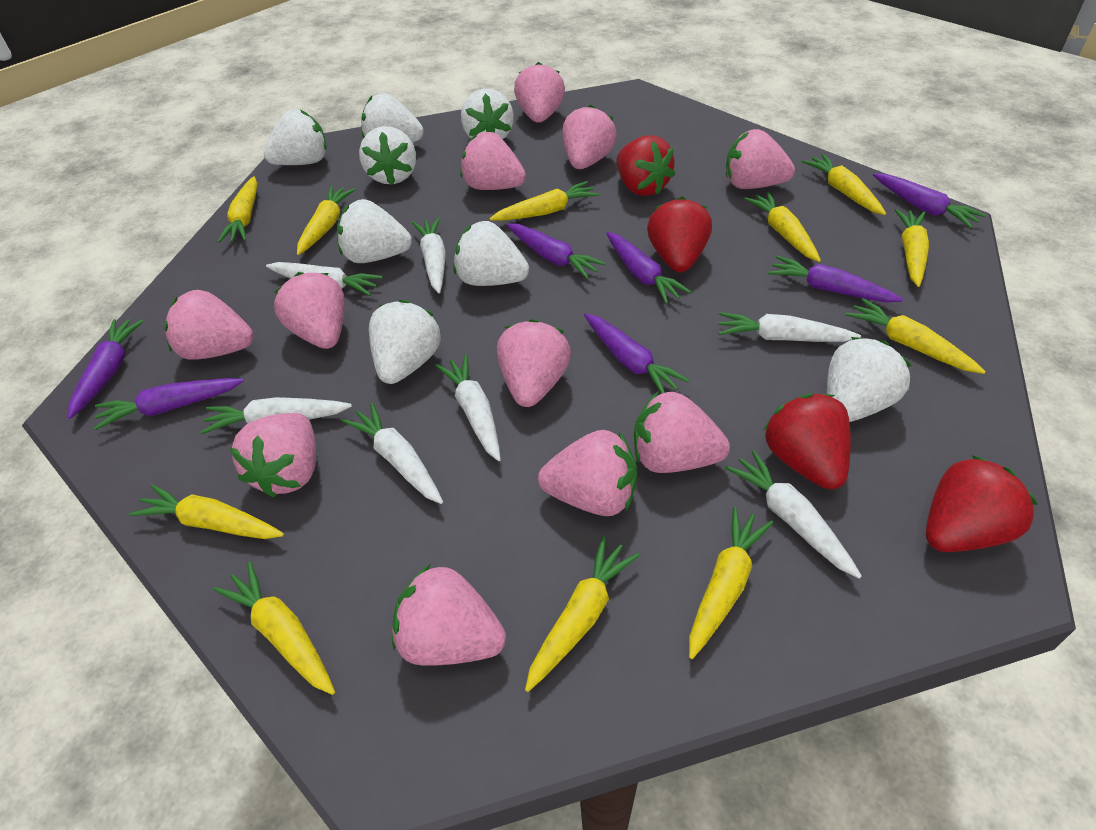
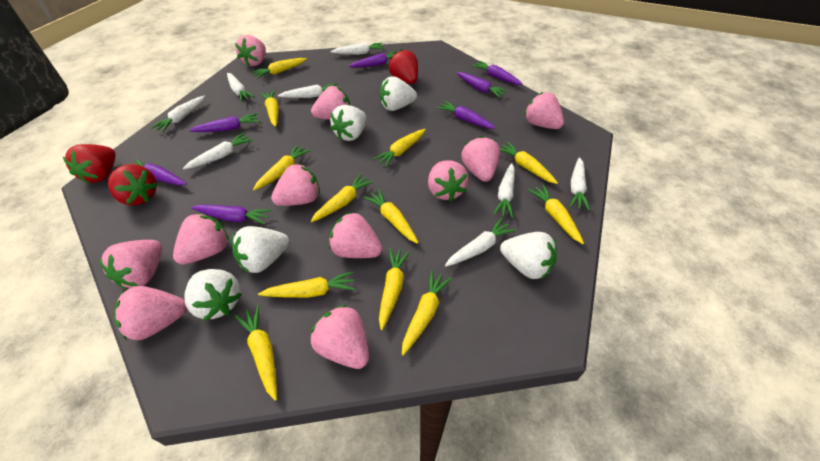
red strawberry: [617,135,675,196] [647,197,712,272] [764,394,851,489] [926,455,1038,552] = 4 -> [63,144,116,184] [108,164,158,206] [389,49,418,84] = 3
white carrot: [200,397,352,434] [266,262,382,296] [342,403,443,504] [412,217,446,293] [435,354,501,461] [718,312,861,342] [725,450,862,579] = 7 -> [151,96,205,132] [183,133,253,169] [227,73,255,102] [278,83,338,98] [330,43,384,55] [445,218,516,267] [493,163,515,218] [570,157,590,211] = 8
white strawberry: [263,110,327,165] [337,199,412,263] [359,126,416,185] [361,94,424,143] [369,300,441,384] [453,221,529,286] [461,89,514,139] [827,337,912,422] = 8 -> [184,269,242,321] [232,226,289,273] [330,105,366,141] [380,76,417,111] [500,232,557,279] = 5
yellow carrot: [129,484,284,539] [214,562,335,695] [218,176,257,243] [297,186,356,255] [490,181,599,221] [525,536,640,692] [689,507,773,659] [744,192,821,262] [802,154,886,215] [846,298,986,374] [895,209,929,287] = 11 -> [235,305,277,401] [252,58,307,79] [253,145,311,190] [258,271,355,298] [260,90,279,127] [311,174,374,222] [363,189,419,244] [373,129,426,167] [379,248,410,330] [402,270,452,356] [500,142,558,184] [528,185,584,244] = 12

